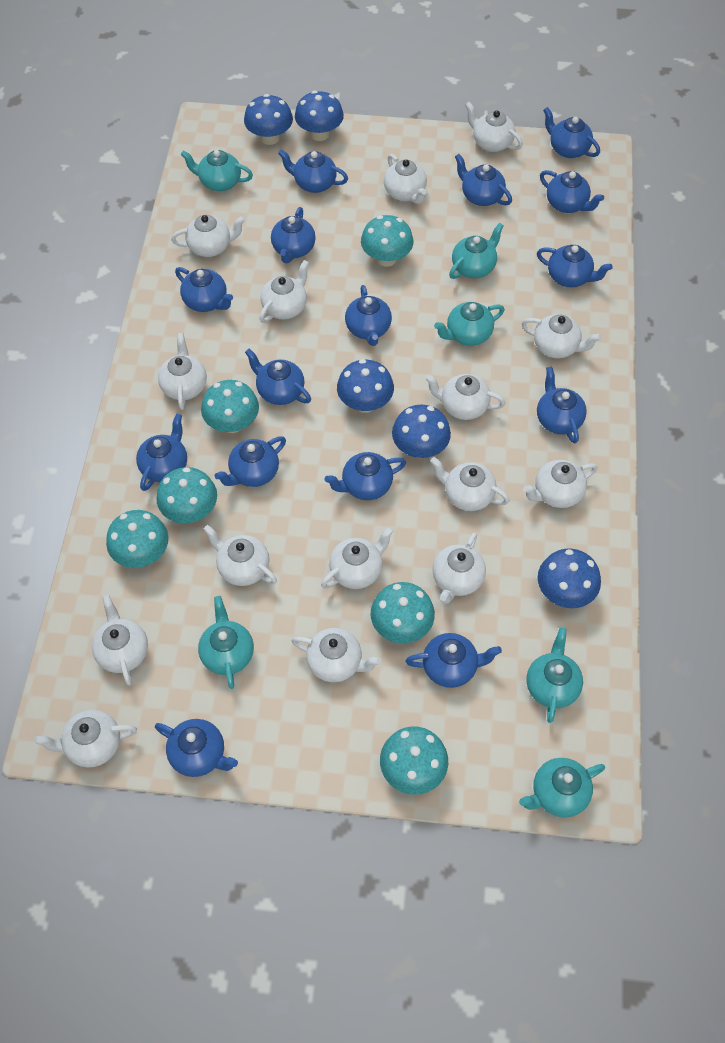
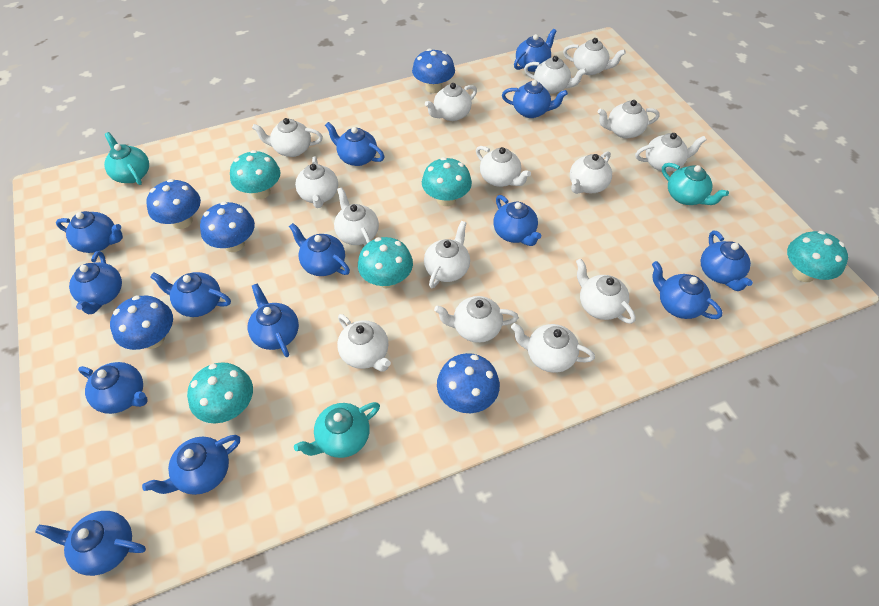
blue teapot: [136,414,187,491] [155,719,238,777] [175,267,233,312] [215,436,286,487] [245,349,311,405] [271,207,316,263] [278,149,348,193] [325,452,406,500] [345,285,392,346] [405,633,502,688] [455,154,512,206] [537,245,613,287] [537,367,587,443] [540,170,604,213] [543,107,600,158] = 15 -> [35,511,146,576] [56,211,123,253] [69,251,122,314] [78,362,147,414] [142,435,240,495] [150,272,231,317] [248,284,299,357] [289,223,350,276] [325,122,384,166] [493,195,541,246] [502,80,568,118] [514,29,557,72] [652,261,723,319] [701,231,753,291] = 14
turquoise mushroom: [106,510,169,568] [156,467,217,523] [201,380,259,433] [361,215,414,267] [371,582,435,643] [380,727,448,795] = 6 -> [187,362,253,423] [230,150,280,199] [358,237,413,288] [422,157,472,206] [787,231,848,282] = 5
turquoise teapot: [181,150,253,191] [198,596,254,689] [434,302,505,346] [449,223,504,279] [519,758,605,818] [526,627,583,723] = 6 -> [104,132,149,185] [294,402,380,458] [662,163,729,205] = 3

